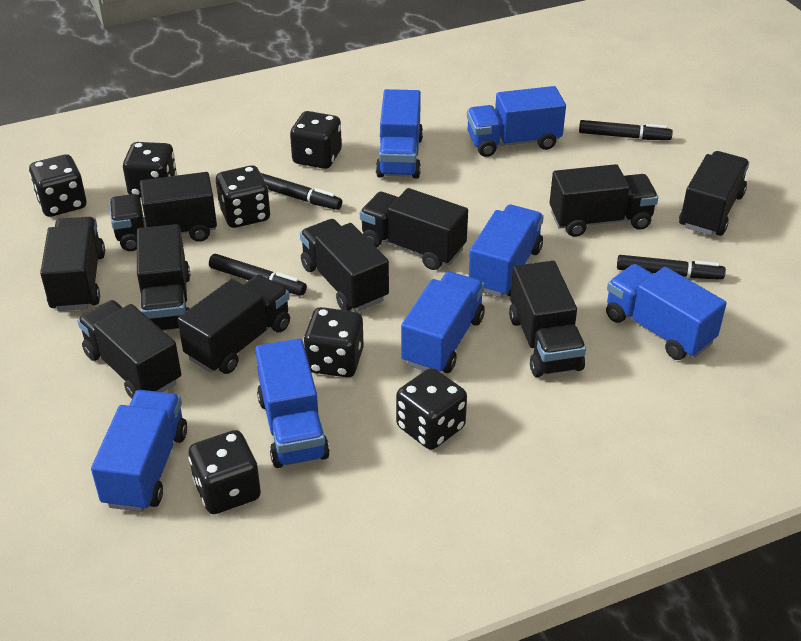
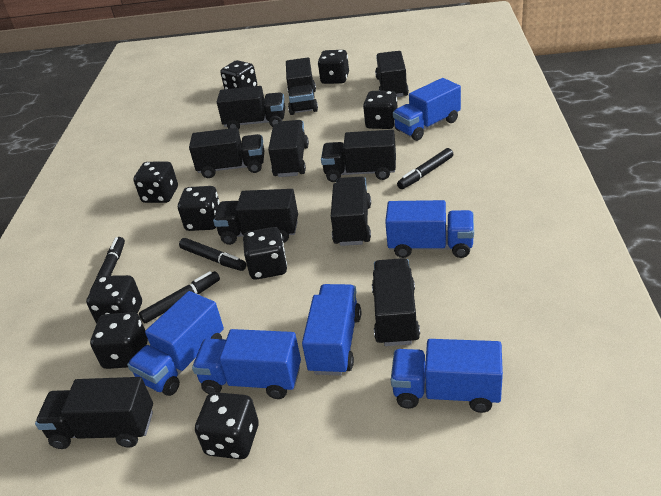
black dice: [29,154,86,217] [123,142,177,198] [189,430,261,514] [216,165,270,228] [290,111,342,169] [303,307,364,377] [396,368,467,450] = 7 -> [86,275,142,324] [90,312,148,369] [134,162,178,203] [178,186,220,231] [195,392,259,459] [220,60,257,89] [243,227,287,280] [318,50,349,84] [363,91,398,129] = 9
blue truck: [91,390,187,512] [255,339,330,468] [376,89,423,179] [401,272,485,373] [467,86,566,157] [469,205,544,297] [606,264,727,360] = 7 -> [127,291,224,396] [192,329,301,399] [302,284,361,376] [385,200,474,258] [391,339,503,413] [393,78,461,141] = 6

